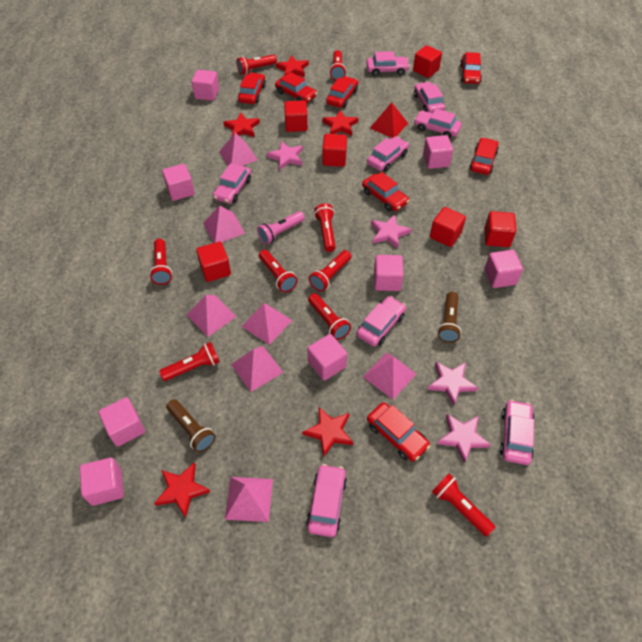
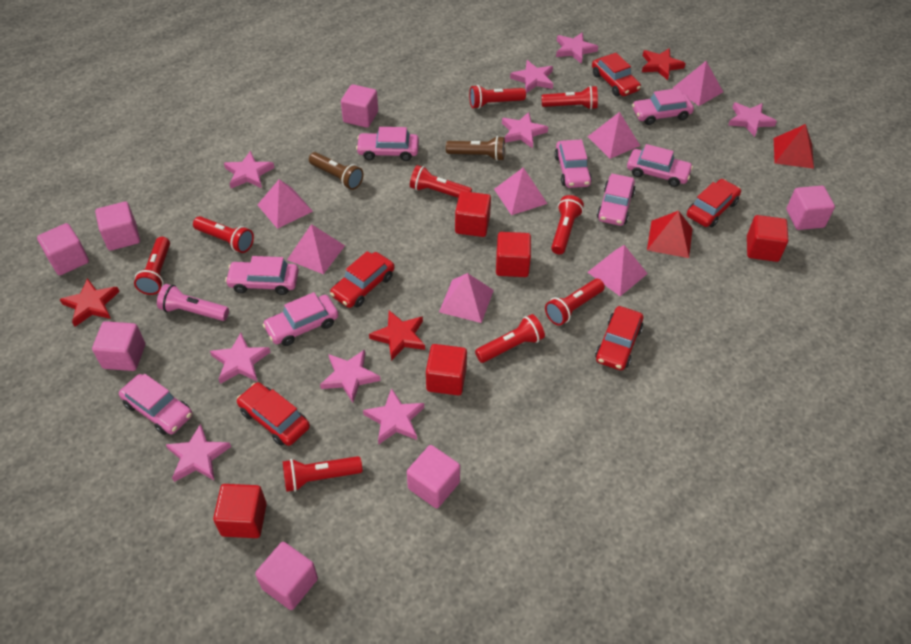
pink cube: [80,457,124,506] [98,397,145,447] [162,164,195,201] [192,69,219,101] [307,334,347,381] [374,255,404,291] [423,135,453,169] [484,250,523,288] = 8 -> [37,223,89,275] [92,321,145,371] [95,202,140,251] [255,542,318,610] [341,84,378,128] [407,445,460,508] [786,186,835,230] = 7
pink star: [267,141,303,170] [371,214,412,249] [427,362,478,406] [437,414,491,463] = 4 -> [165,424,231,482] [210,333,270,384] [224,151,274,188] [320,349,381,402] [363,388,424,444] [502,112,548,148] [510,60,553,93] [556,32,598,64] [728,103,777,137] = 9
red car: [238,72,266,104] [275,72,317,103] [326,76,358,108] [362,172,409,212] [367,402,430,462] [460,52,482,84] [469,137,499,175] = 7 -> [237,382,310,446] [330,251,395,308] [592,53,641,96] [595,306,643,370] [687,179,741,227] = 5
red cube: [196,242,231,282] [284,100,308,132] [322,134,347,167] [413,45,442,78] [430,207,466,247] [484,211,516,247] = 6 -> [213,484,267,538] [426,344,467,396] [455,191,491,237] [496,232,531,277] [747,215,788,262] = 5
red pyramid: [370,102,408,138] = 1 -> [647,211,693,258] [774,124,814,169] = 2
red star: [154,462,210,518] [224,112,260,137] [276,55,309,77] [302,407,353,457] [323,110,358,136] = 5 -> [59,278,120,327] [369,310,425,361] [642,48,686,80] = 3

